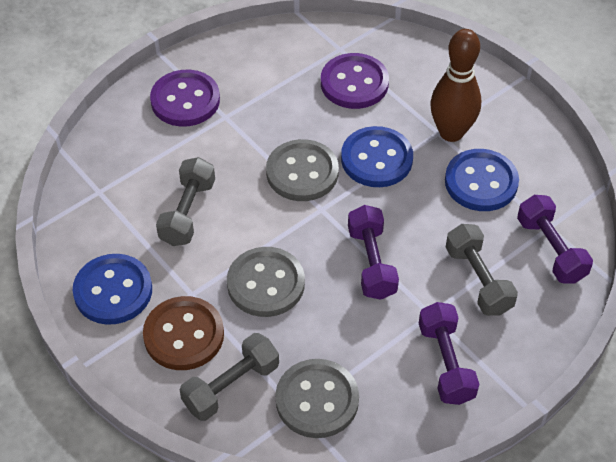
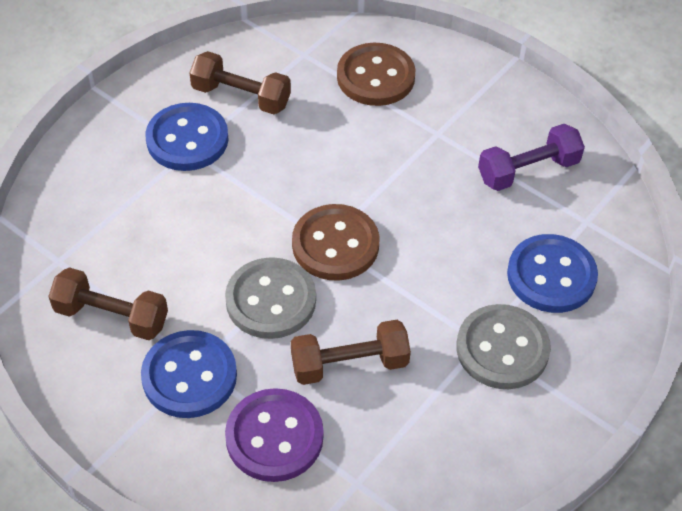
brown bowling pin: [430,29,481,142] = 1 -> none = 0
brown button: [143,296,224,370] = 1 -> [292,204,379,281] [337,43,415,106] = 2
brown dumbbell: none = 0 -> [48,267,168,340] [189,51,291,114] [291,320,411,385] = 3
grey button: [227,247,305,317] [266,139,339,201] [275,359,359,438] = 3 -> [225,257,316,339] [457,304,551,389] = 2
grey dumbbell: [156,157,215,246] [180,333,279,421] [446,224,518,316] = 3 -> none = 0
purple button: [150,70,220,127] [321,53,389,109] = 2 -> [225,388,324,482] = 1
purple dumbbell: [348,205,399,300] [419,302,479,405] [517,195,593,283] = 3 -> [478,124,585,191] = 1

